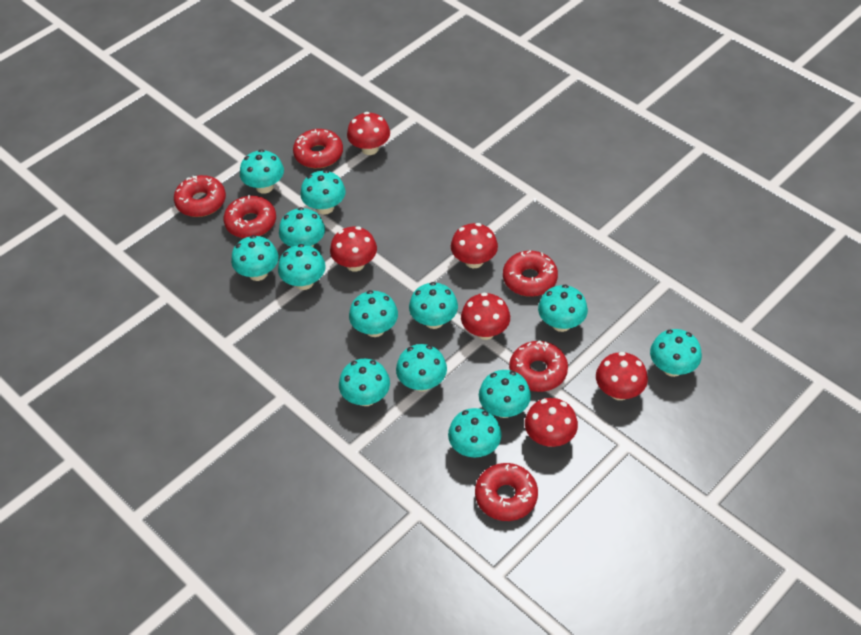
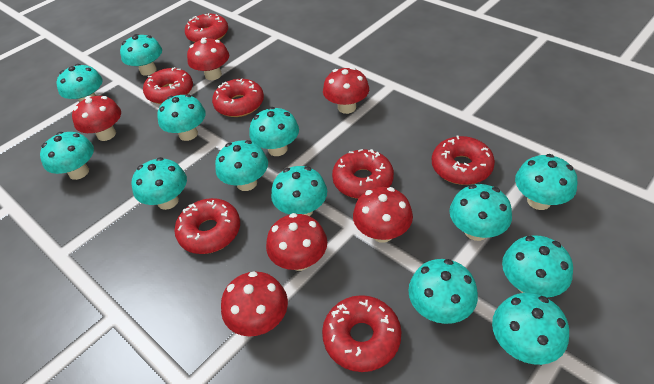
red donut: [174,175,226,217] [224,195,276,238] [293,129,343,168] [475,463,538,521] [503,251,558,297] [509,341,568,392] = 6 -> [143,67,193,104] [174,198,240,254] [185,13,228,43] [212,79,264,117] [322,295,401,372] [332,149,394,199] [432,135,495,185] = 7

